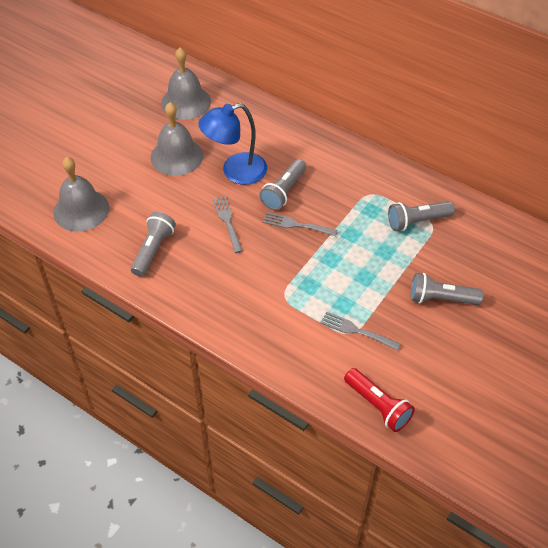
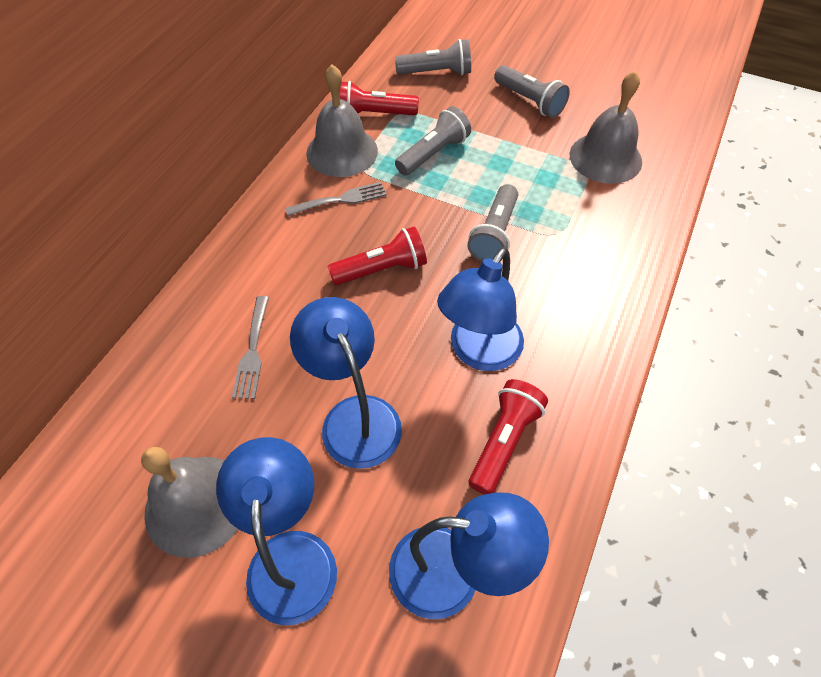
blue lamp: [198,103,267,185] = 1 -> [216,437,337,625] [290,297,402,469] [389,492,549,619] [437,247,524,371] = 4
grey fork: [213,196,243,253] [263,212,338,236] [321,312,401,351] = 3 -> [232,296,269,399] [285,182,387,216] = 2
red flashlight: [344,368,415,432] = 1 -> [327,227,427,285] [340,81,419,115] [469,379,548,495] = 3

